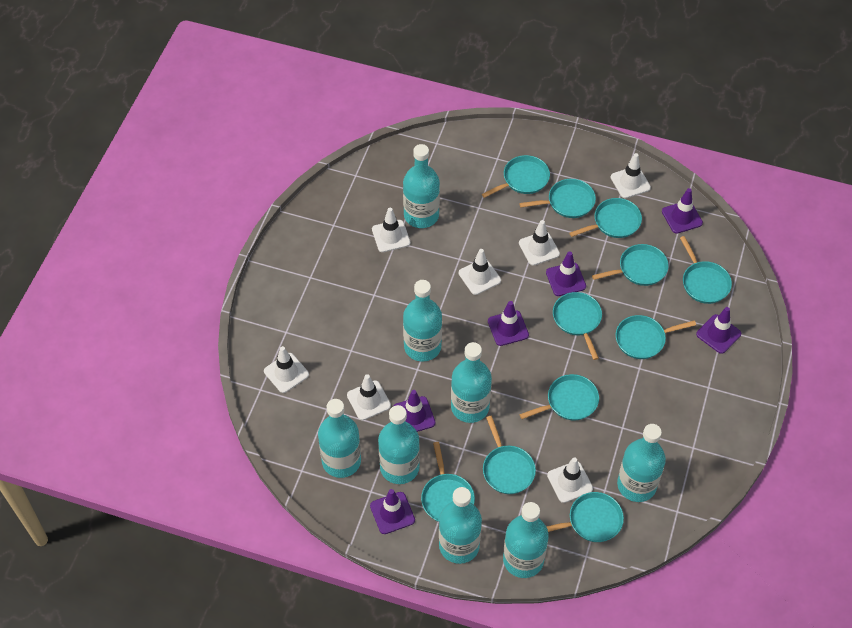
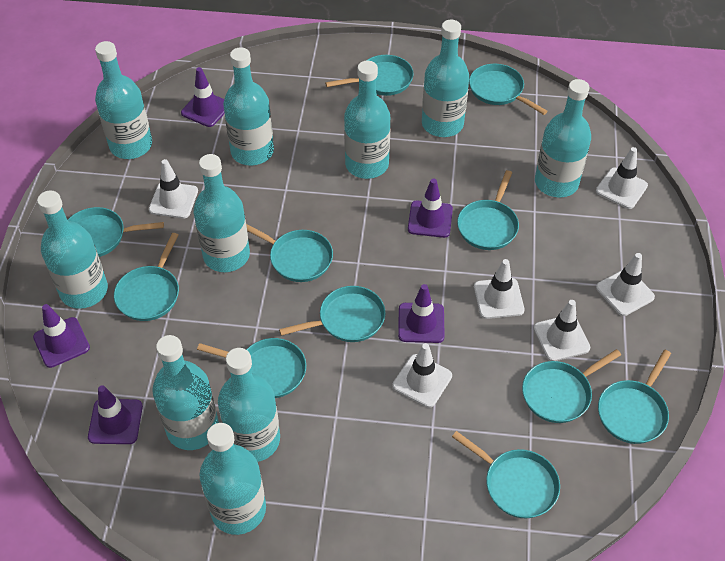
purple traffic cone: [370,489,415,534] [394,390,435,432] [488,301,529,346] [546,251,586,296] [662,188,703,234] [696,307,741,354] = 6 -> [33,304,90,368] [88,385,143,444] [181,67,225,127] [398,284,445,343] [408,179,453,238] = 5
turquoise bottle: [318,399,361,478] [378,405,420,484] [403,144,440,228] [403,280,442,362] [439,487,482,564] [451,342,492,423] [503,502,549,578] [617,424,666,502] = 8 -> [37,191,108,309] [95,41,152,159] [152,335,219,450] [193,154,250,272] [199,423,266,535] [218,348,280,462] [223,47,274,166] [344,60,390,179] [422,20,469,137] [535,79,591,197] = 10
white traffic cone: [264,346,309,393] [347,374,391,420] [372,208,410,252] [459,249,501,295] [519,220,560,266] [547,457,593,503] [610,153,651,199] = 7 -> [149,159,198,219] [393,343,452,408] [474,259,524,319] [533,300,590,361] [596,147,648,209] [596,253,655,316] = 6

